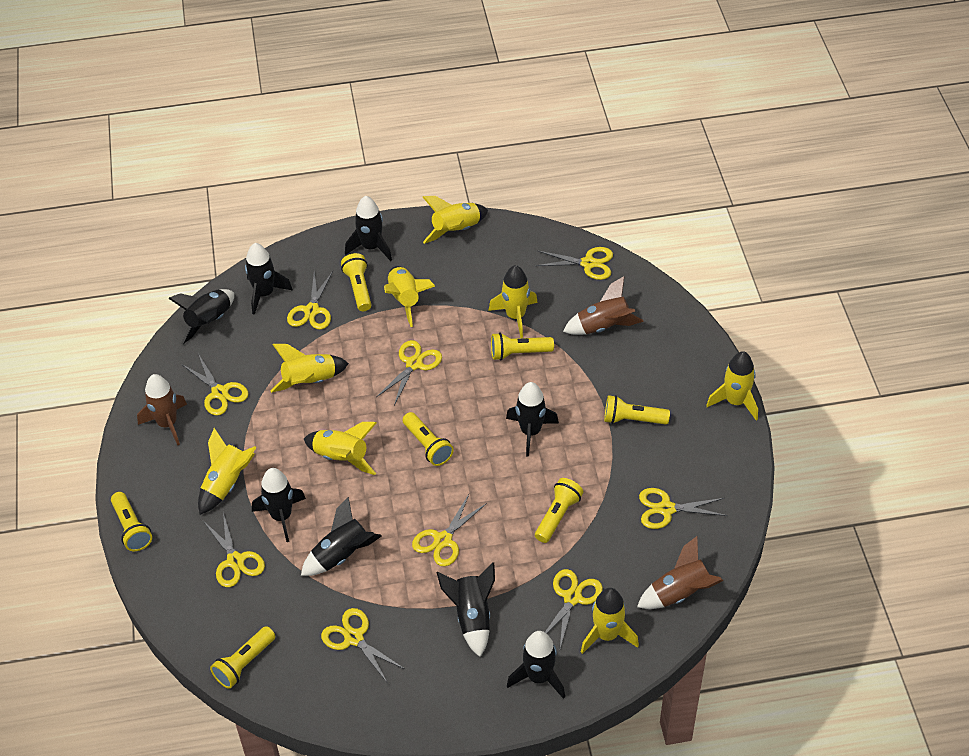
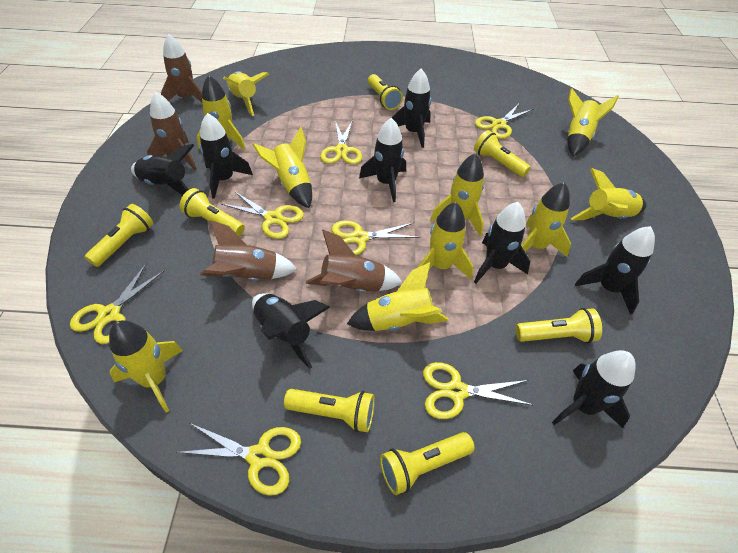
brown rocket: [137,374,187,445] [563,276,644,335] [637,536,723,609] = 3 -> [147,92,197,170] [161,34,202,102] [200,220,297,281] [306,230,402,292] = 4
yellow rocket: [198,428,257,515] [270,344,349,393] [304,422,376,475] [384,266,435,327] [423,196,488,244] [488,265,538,338] [581,588,639,654] [706,351,758,420] = 8 -> [109,320,183,412] [197,75,246,150] [223,71,269,116] [253,127,312,208] [347,262,449,331] [417,202,473,279] [430,153,484,236] [521,182,571,257] [568,88,619,156] [571,168,646,220] = 10
yellow scissors: [181,354,248,416] [203,513,265,587] [287,271,333,330] [321,608,405,682] [377,340,442,405] [412,494,487,566] [535,247,613,280] [545,569,603,649] [639,488,727,529] = 9 -> [70,263,165,344] [176,423,301,496] [221,191,304,239] [320,120,362,165] [331,220,420,255] [423,362,534,419] [475,104,533,139] = 7

